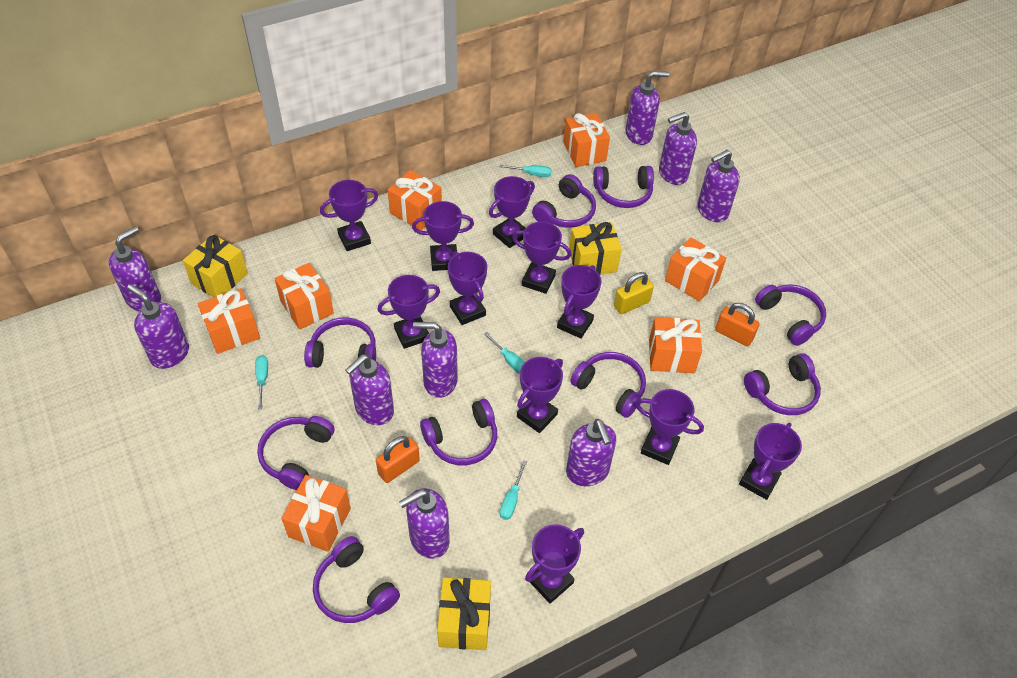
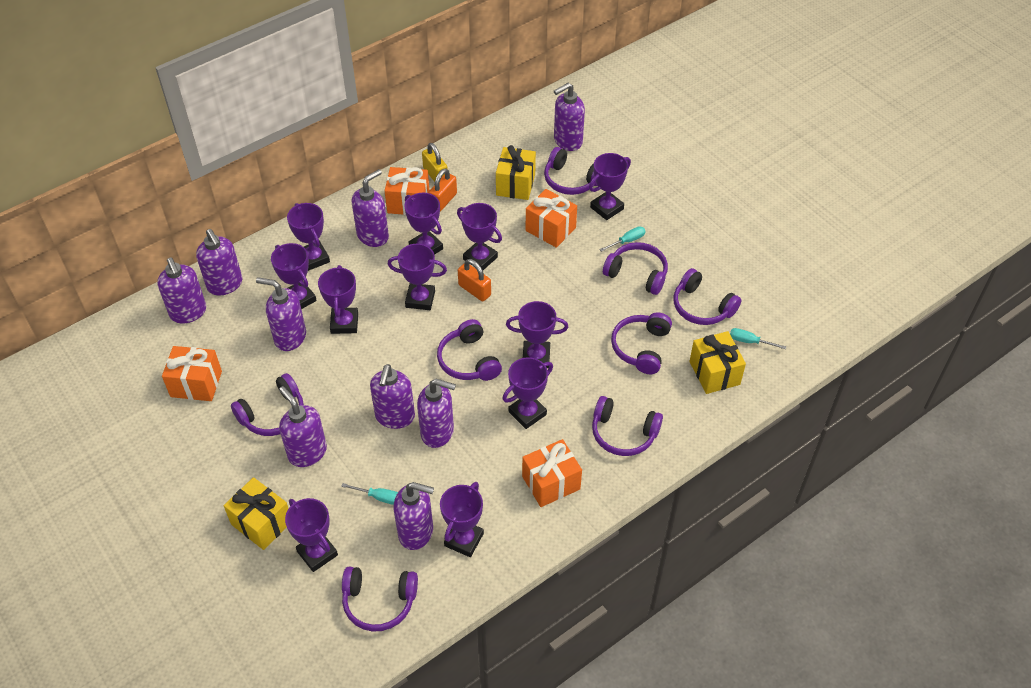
orange gift: [198,288,260,354] [274,263,334,330] [281,475,351,552] [388,170,442,231] [563,113,610,167] [649,317,702,373] [665,237,726,302] = 7 -> [162,346,222,401] [385,167,430,215] [522,439,582,507] [526,189,577,248] = 4
purple headphones: [257,416,334,490] [304,317,376,368] [313,536,400,623] [420,399,497,465] [532,174,596,228] [570,352,646,418] [593,166,654,208] [744,353,821,415] [755,284,826,346] = 9 -> [231,373,304,436] [342,567,418,632] [437,319,502,381] [544,147,598,195] [592,396,663,456] [603,242,668,295] [611,312,672,374] [674,268,741,325] = 8
turquoise screwdriver: [255,355,268,409] [484,332,525,374] [500,165,551,177] [500,460,527,520] = 4 -> [341,483,398,505] [599,226,646,252] [730,328,786,349] = 3

